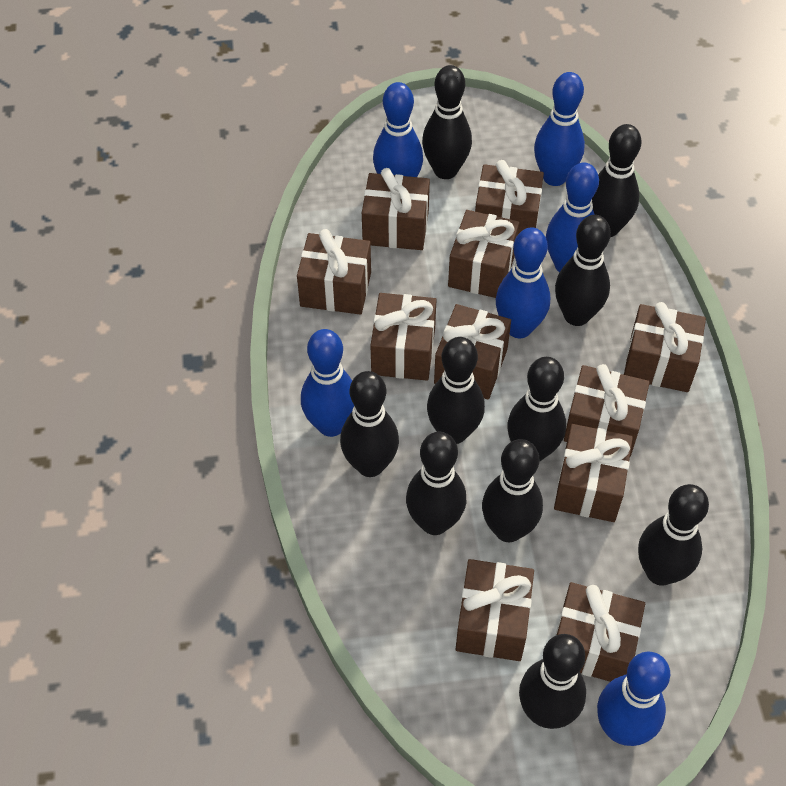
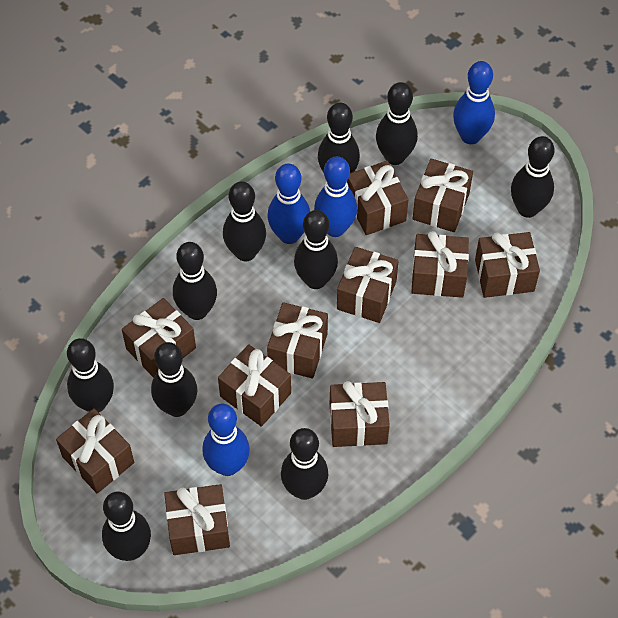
blue bowling pin: [301,329,354,437] [373,82,423,177] [496,227,550,338] [534,72,585,186] [546,162,599,273] [597,652,670,746] = 6 -> [202,404,250,476] [268,163,310,244] [314,156,357,237] [453,61,495,144] = 4

